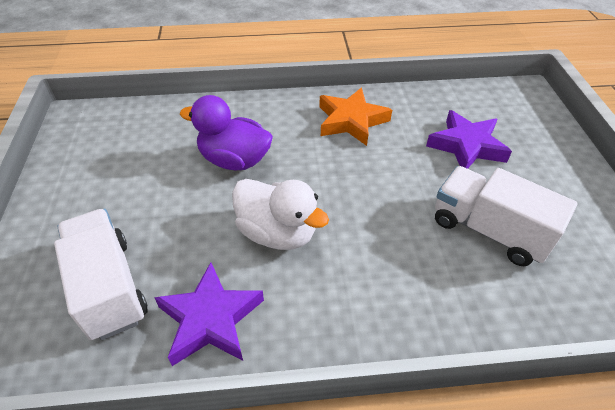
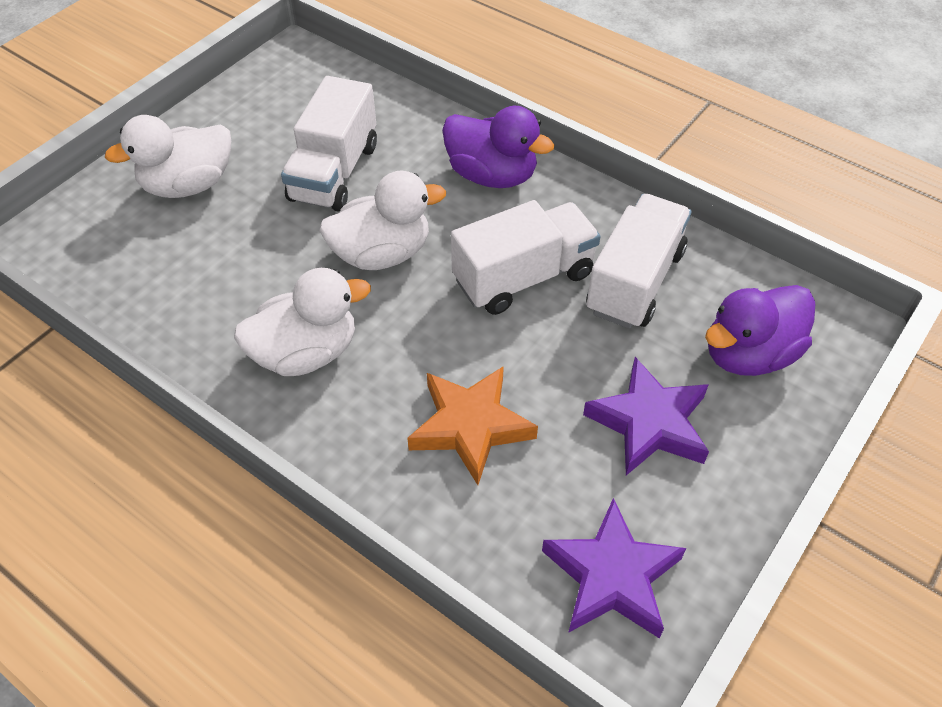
purple duck: [180,95,273,170] = 1 -> [442,106,554,188] [705,285,815,376] = 2
white duck: [232,179,329,250] = 1 -> [105,115,231,198] [234,268,371,376] [319,171,446,270] = 3
white truck: [54,209,148,340] [435,166,577,266] = 2 -> [281,76,377,212] [451,200,600,315] [586,194,691,329] = 3

